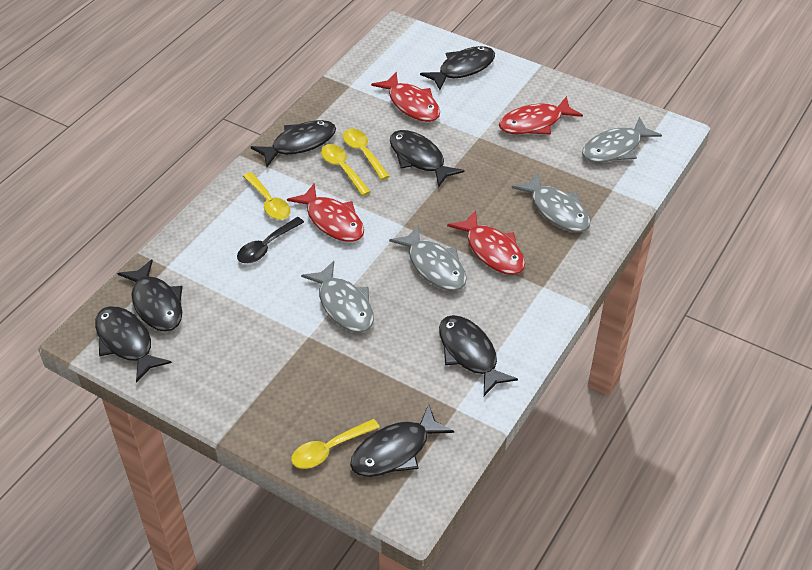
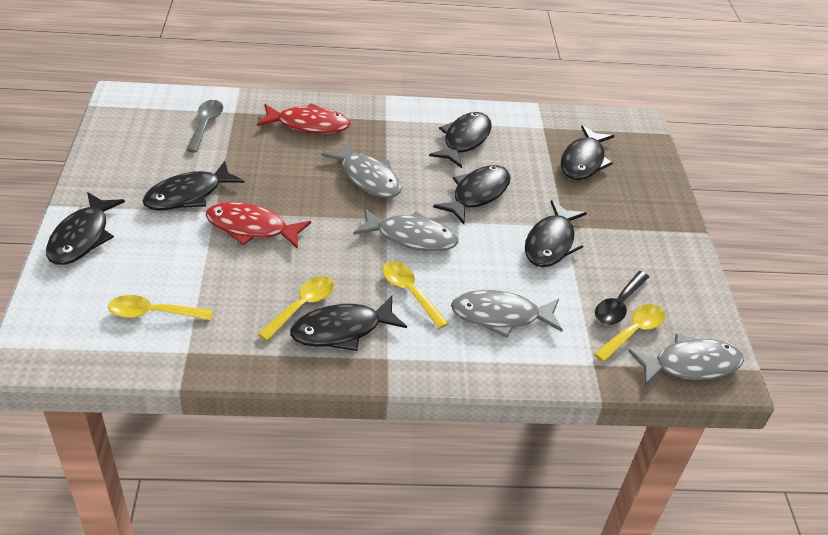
grey spoon: none = 0 -> [186,100,223,153] = 1
red fish: [287,184,364,242] [371,72,440,122] [447,210,525,275] [499,96,583,135] = 4 -> [205,202,311,249] [257,103,351,134] = 2

